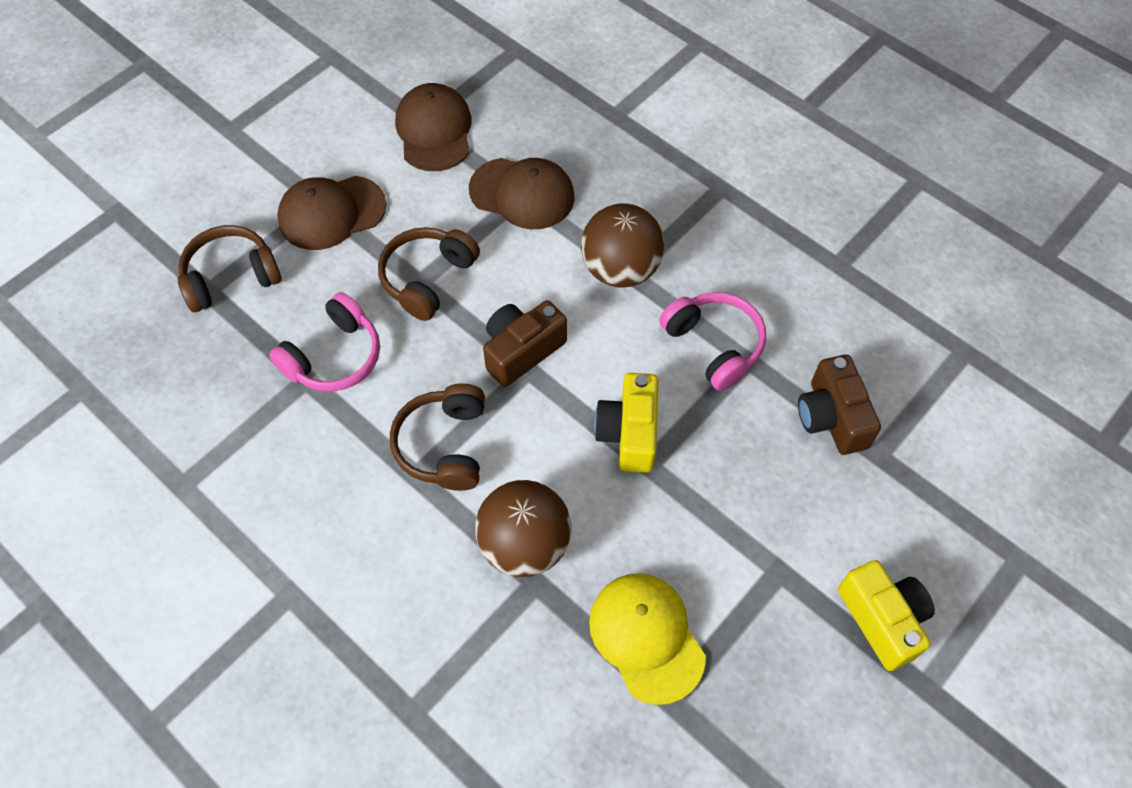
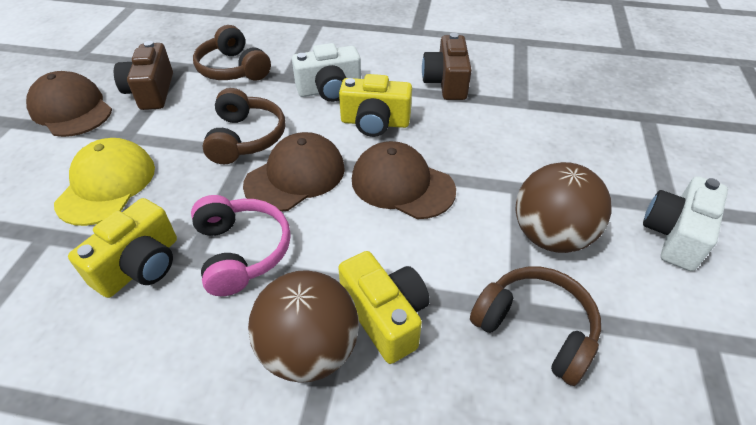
pink headphones: [269,292,380,392] [659,292,766,391] = 2 -> [191,195,291,296] = 1
white camera: none = 0 -> [292,43,361,102] [643,176,728,271] = 2
yellow camera: [594,373,658,473] [838,560,935,671] = 2 -> [68,198,177,298] [338,251,430,364] [339,74,412,137] = 3

